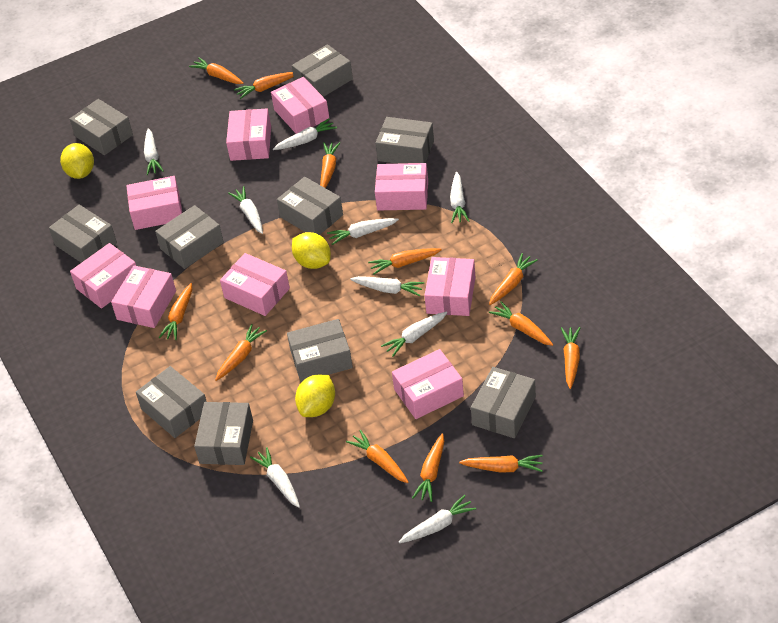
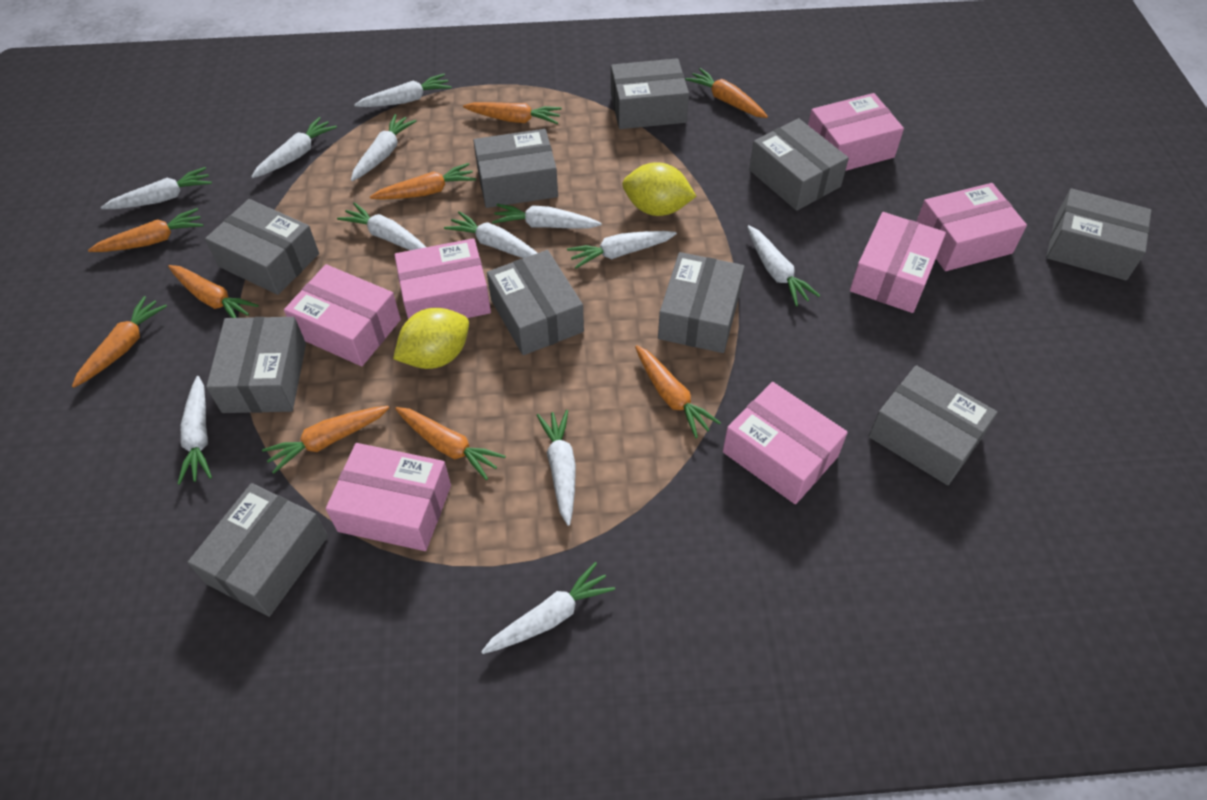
orange carrot: [159,283,192,340] [189,58,243,84] [215,324,267,381] [234,72,294,99] [320,142,340,188] [346,430,408,483] [368,248,442,275] [412,434,444,502] [459,455,543,472] [489,253,538,305] [489,301,553,346] [561,327,580,389] = 12 -> [72,296,167,388] [88,208,204,252] [168,265,259,318] [262,406,389,474] [370,163,476,200] [395,407,506,480] [463,102,562,124] [635,345,721,438] [685,68,768,118] = 9
pink box: [70,243,136,308] [111,265,176,328] [127,176,182,230] [220,253,290,316] [226,109,271,161] [271,77,329,134] [375,163,428,210] [392,349,464,419] [424,257,476,316] = 9 -> [284,264,401,366] [326,443,451,551] [395,238,491,319] [723,382,848,504] [808,93,904,171] [850,212,946,313] [916,183,1027,271] = 7
white carrot: [144,128,164,175] [228,186,263,234] [250,447,300,508] [273,118,337,150] [327,218,399,245] [350,276,424,296] [381,312,447,357] [399,495,476,543] [450,172,469,223] = 9 -> [101,167,212,209] [178,376,212,485] [251,117,337,178] [337,202,426,250] [351,114,416,181] [354,74,452,107] [444,211,537,258] [481,562,615,654] [492,204,602,228] [537,410,576,526] [567,231,677,269] [747,225,820,306] = 12
yellow lemon: [60,143,94,179] [292,232,331,269] [295,375,335,417] = 3 -> [393,308,469,369] [622,162,696,216] = 2

